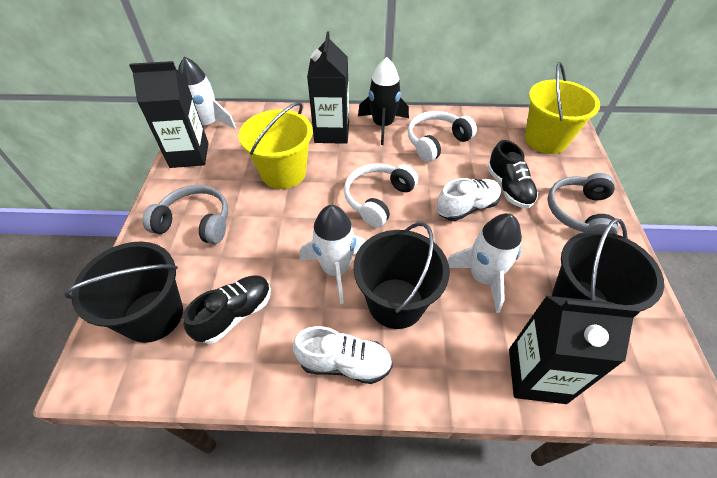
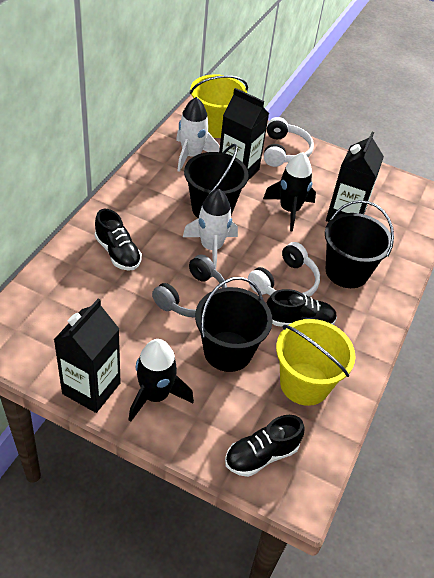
black rocket: [358,57,409,145] = 1 -> [128,339,194,422] [263,152,316,231] = 2
black shoe: [183,275,271,344] [487,140,538,208] = 2 -> [95,209,142,271] [225,415,305,477] [266,289,337,326] = 3
grey headphones: [143,185,228,244] [547,173,618,234] = 2 -> [152,254,227,317] = 1
white rocket: [178,56,236,129] [300,205,365,304] [447,213,522,313] = 3 -> [176,97,219,172] [183,189,238,270] = 2
white shoe: [293,326,393,384] [437,178,501,221] = 2 -> none = 0

